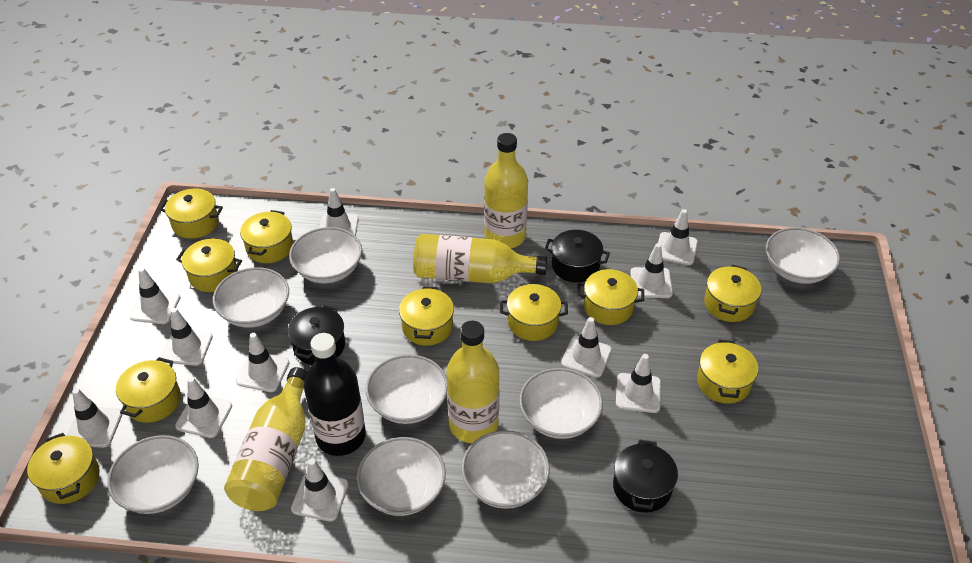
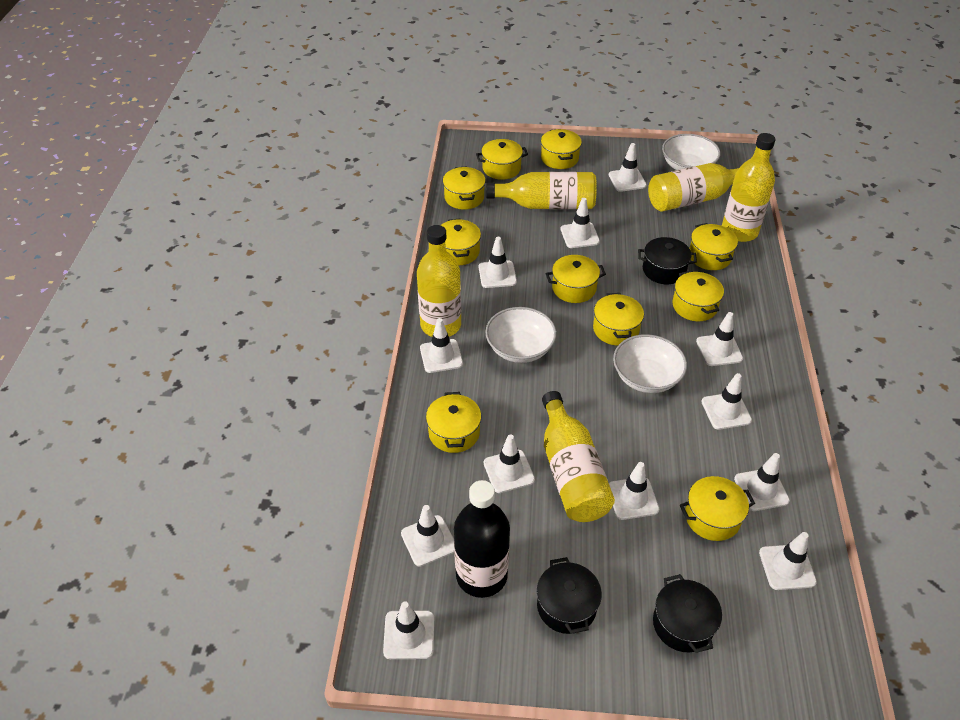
white bowl: [107,435,199,514] [213,267,289,328] [289,227,362,283] [357,437,446,516] [366,355,447,424] [461,430,550,509] [519,368,603,439] [766,227,840,284] = 8 -> [485,307,557,363] [613,334,687,393] [662,134,721,170] = 3
white traffic cone: [67,388,122,448] [130,267,181,324] [161,308,213,366] [175,377,232,438] [236,333,290,392] [291,459,349,521] [319,188,359,236] [561,317,612,378] [616,354,661,413] [630,243,673,298] [658,209,698,265] = 11 -> [383,601,434,659] [401,505,454,567] [420,318,463,373] [479,237,517,288] [484,434,535,493] [561,198,600,248] [609,143,647,192] [609,462,660,520] [696,312,743,366] [701,373,752,430] [734,453,790,511] [759,532,817,590] = 12
yellow bottle: [224,367,307,511] [413,234,547,283] [447,321,499,443] [484,133,528,248] = 4 -> [417,225,461,337] [486,172,597,209] [542,391,615,522] [648,163,739,212] [722,133,775,242] = 5

